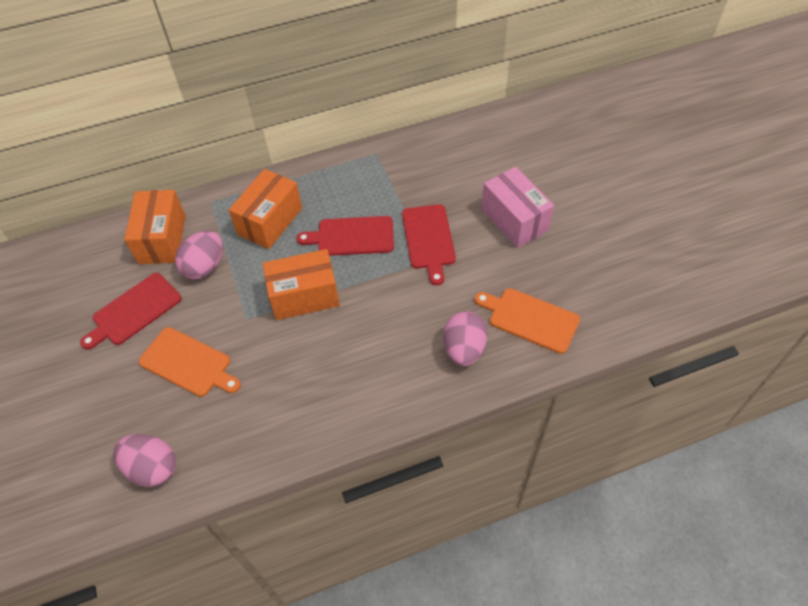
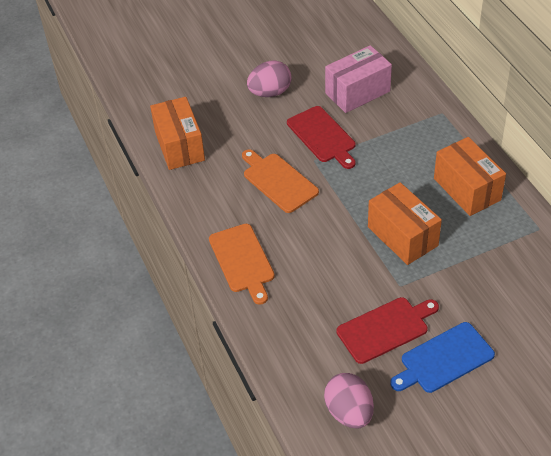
blue cutting board: none = 0 -> [390,322,495,393] = 1
pink egg: [114,434,176,487] [175,231,223,279] [443,311,487,366] = 3 -> [247,60,292,97] [324,373,374,429] = 2
red cutting board: [80,273,181,350] [296,216,394,256] [402,204,456,285] = 3 -> [287,106,355,169] [336,297,439,364] = 2

